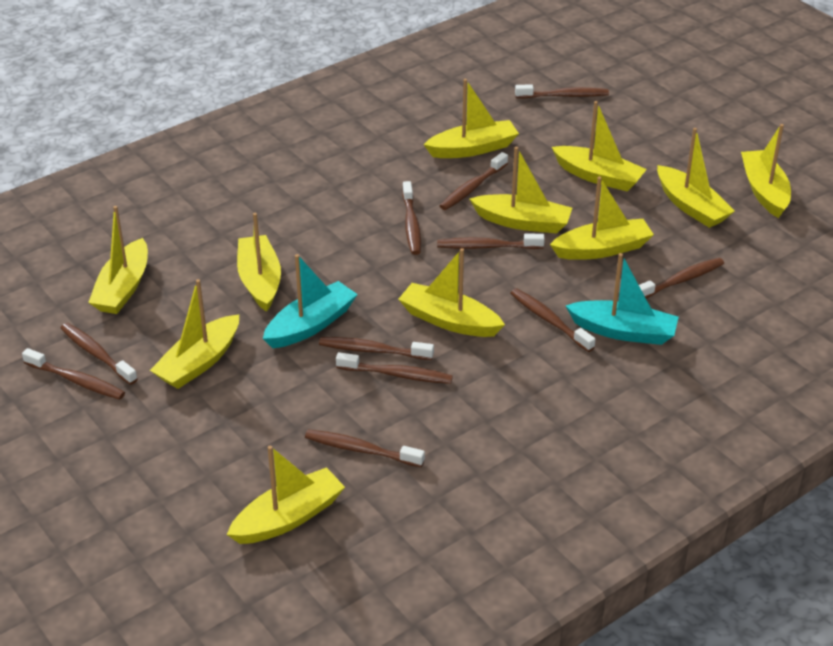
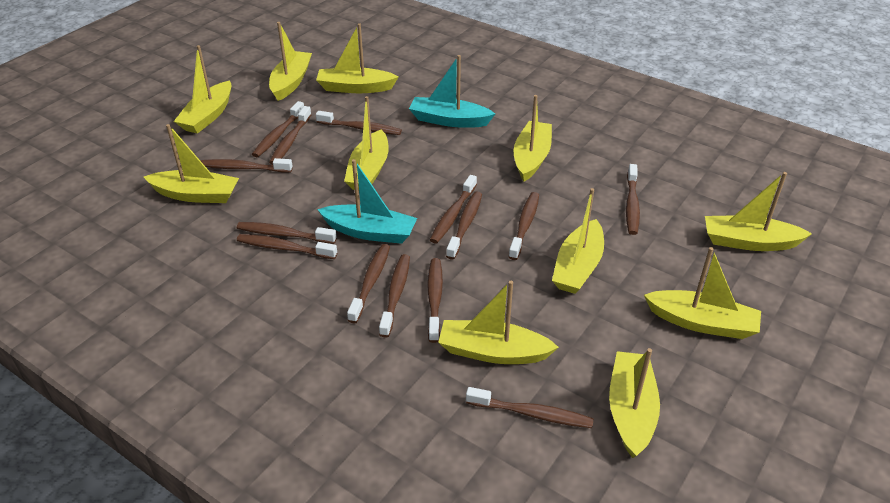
brown toothbrush: [22,348,125,400] [60,323,138,385] [305,429,425,467] [319,337,434,360] [336,352,453,384] [402,181,421,255] [437,234,545,249] [440,152,508,210] [510,288,596,352] [515,84,609,98] [639,258,724,299] = 11 -> [201,158,293,173] [237,222,337,244] [237,234,337,259] [252,101,304,157] [269,106,312,165] [316,111,402,135] [347,244,390,323] [379,254,410,337] [427,258,443,343] [430,175,477,243] [446,192,482,260] [466,387,594,428] [509,192,539,260] [626,164,640,235] = 14

